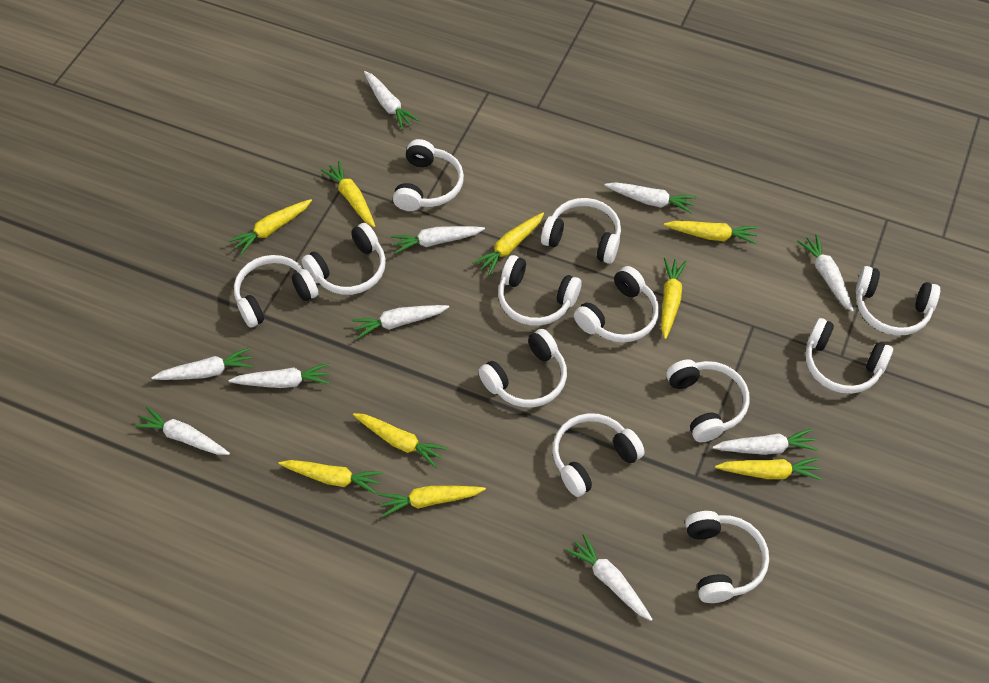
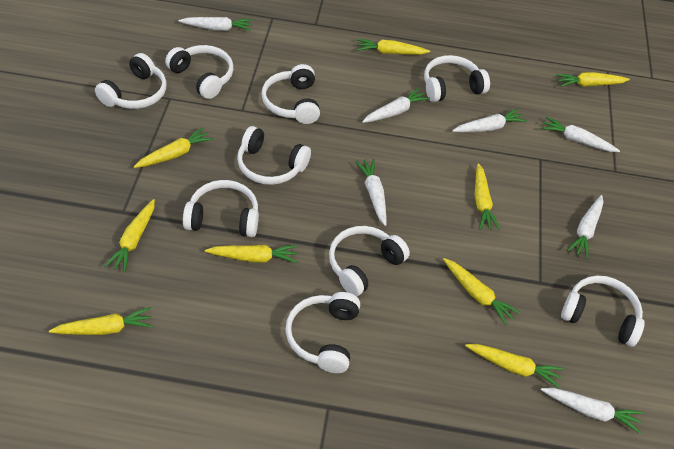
white carrot: [134,407,230,455] [151,347,253,380] [229,363,330,388] [352,305,449,339] [364,71,420,130] [391,226,485,254] [566,534,653,621] [604,182,696,214] [713,429,818,455] [797,234,854,312] = 10 -> [178,17,253,31] [355,159,386,226] [362,88,430,123] [452,109,527,132] [541,117,620,152] [541,388,643,433] [567,195,603,259] = 7
white headphones: [234,255,319,327] [302,223,386,295] [393,139,464,211] [478,329,567,407] [498,255,581,326] [541,198,621,264] [552,413,645,497] [574,266,659,342] [666,359,749,442] [685,511,769,603] [806,318,893,394] [856,266,940,336] = 12 -> [95,53,167,109] [165,45,233,99] [183,180,259,237] [237,126,311,185] [261,64,320,124] [285,292,360,373] [329,226,410,296] [424,55,490,102] [561,276,645,347] = 9

